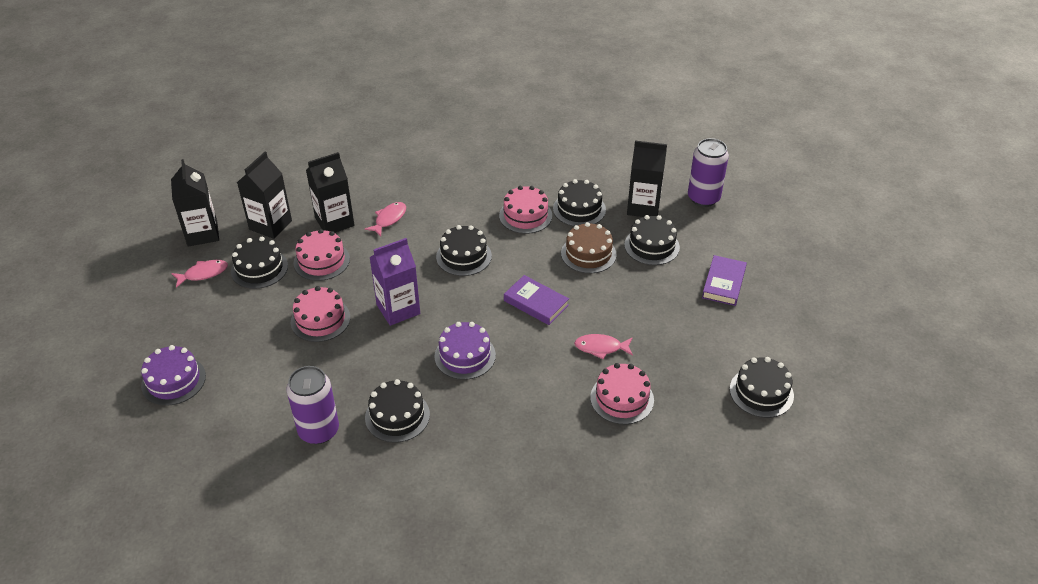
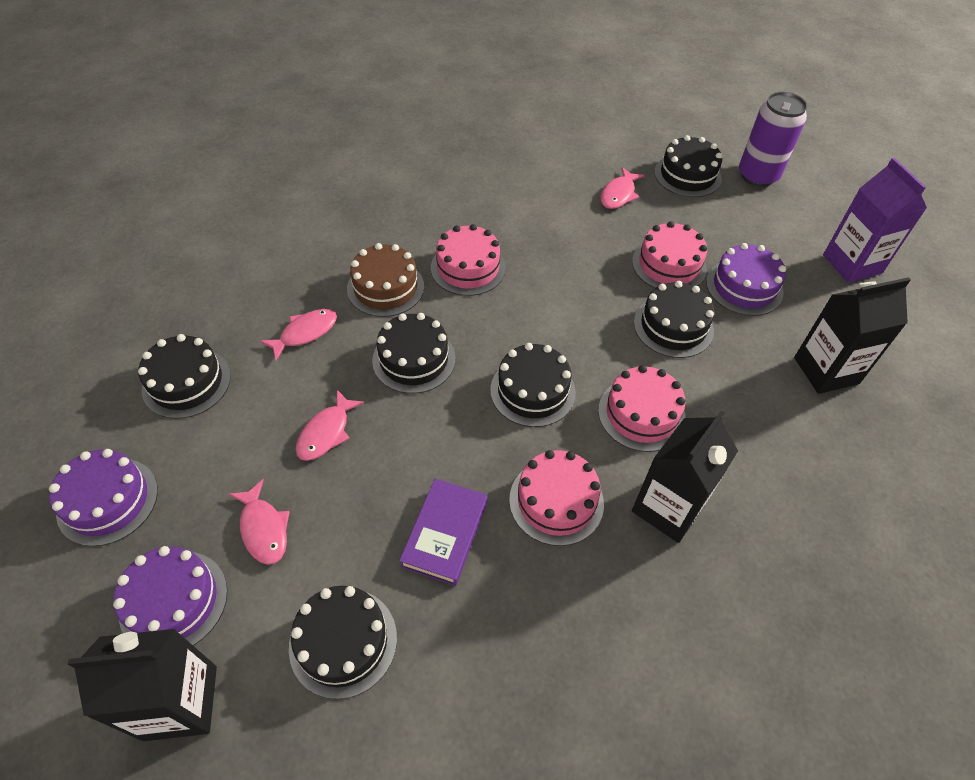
black carton: [171,159,219,246] [237,152,292,239] [306,152,355,233] [627,141,667,217] = 4 -> [68,629,217,741] [632,411,738,543] [794,277,911,394] = 3
pink fish: [171,260,228,288] [365,202,406,236] [574,334,633,359] = 3 -> [229,479,290,565] [260,309,337,360] [296,390,365,461] [600,167,645,209] = 4
purple book: [504,275,569,325] [702,255,747,306] = 2 -> [399,479,488,586] = 1
purple cake: [141,345,206,406] [434,322,496,380] = 2 -> [49,449,158,546] [113,546,228,646] [706,243,786,316] = 3
purple can: [287,366,339,444] [688,138,729,207] = 2 -> [739,92,807,187] = 1

